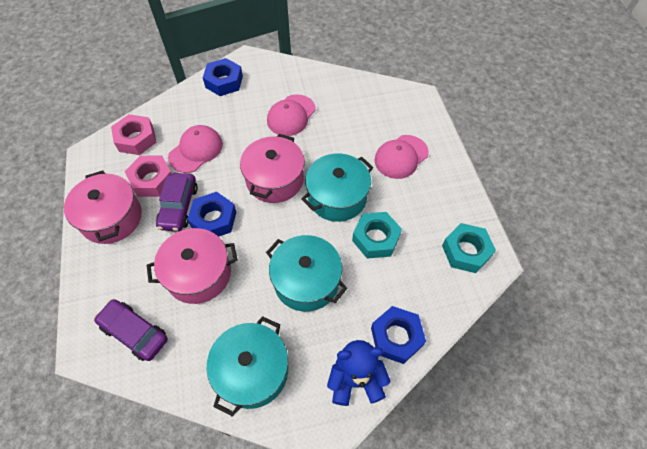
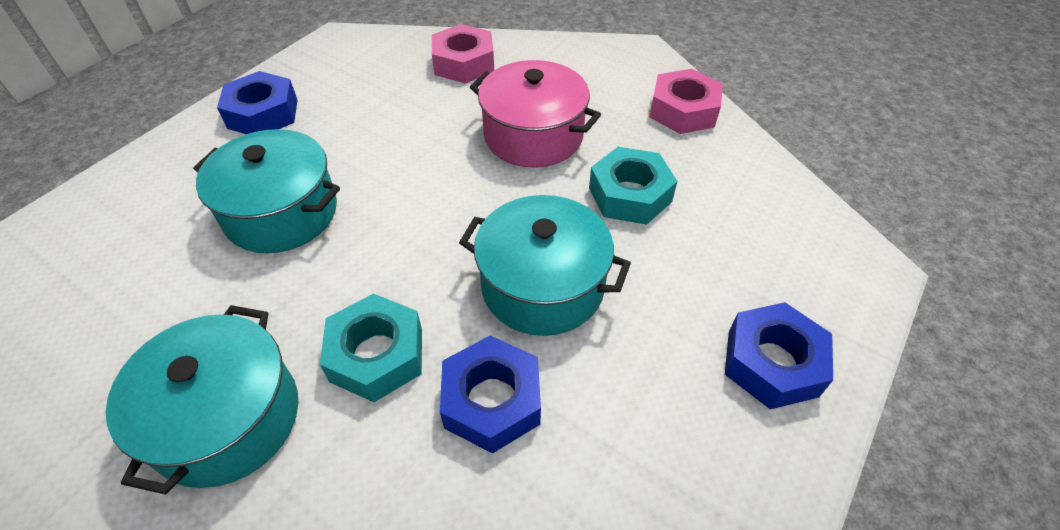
blue teddy bear: [327,340,391,406] = 1 -> none = 0
pink cap: [168,125,223,173] [267,94,316,136] [374,135,429,179] = 3 -> none = 0
pink pot: [64,170,142,244] [147,228,238,304] [240,134,305,203] = 3 -> [470,60,601,168] = 1
purple car: [94,299,168,361] [156,173,198,232] = 2 -> none = 0

